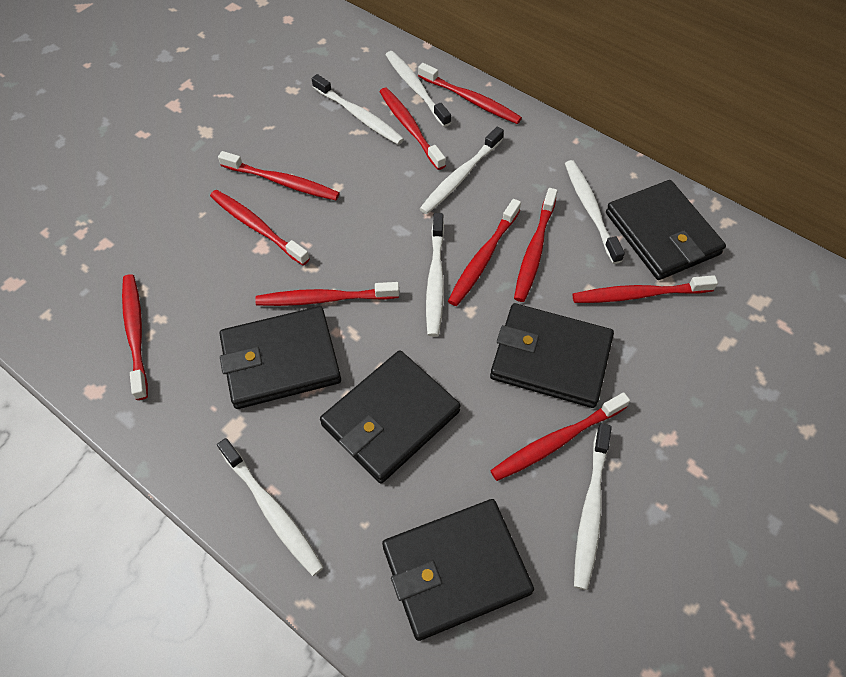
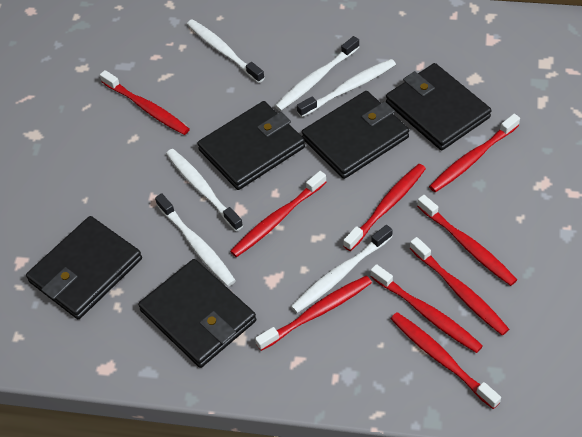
red toothbrush: [122,274,148,400] [210,190,310,265] [218,151,340,200] [255,282,399,306] [380,88,446,170] [418,63,522,124] [448,199,521,306] [490,392,630,481] [514,188,558,302] [572,275,718,303] = 10 -> [100,70,190,135] [230,171,326,257] [255,275,372,351] [343,164,426,251] [370,264,483,353] [391,312,501,409] [410,237,509,336] [417,195,517,286] [429,114,520,193] = 9
white toothbrush: [217,438,324,576] [312,74,404,145] [386,51,451,127] [420,127,504,214] [426,213,444,337] [565,160,625,264] [574,423,612,590] = 7 -> [155,193,236,287] [166,149,243,231] [187,19,264,83] [275,36,359,111] [291,225,393,313] [297,59,396,117] = 6

